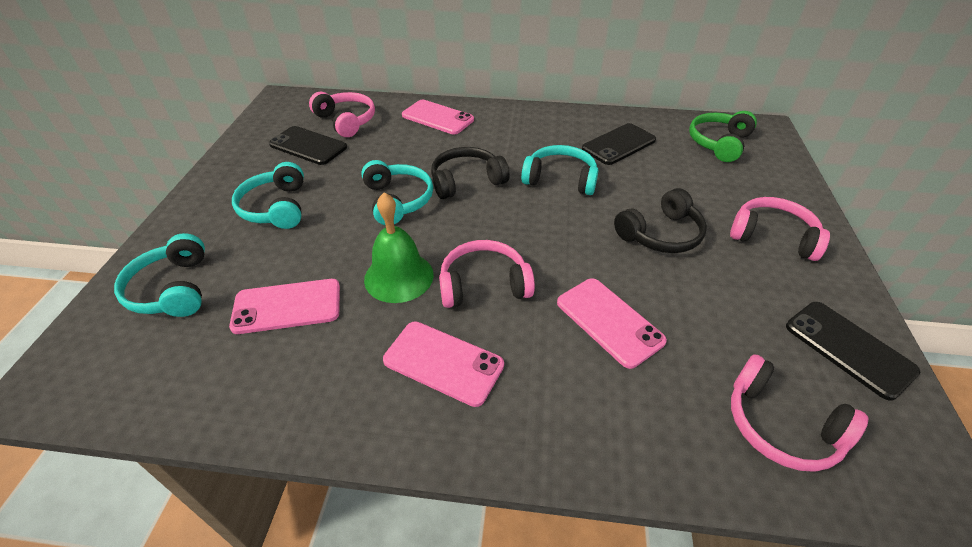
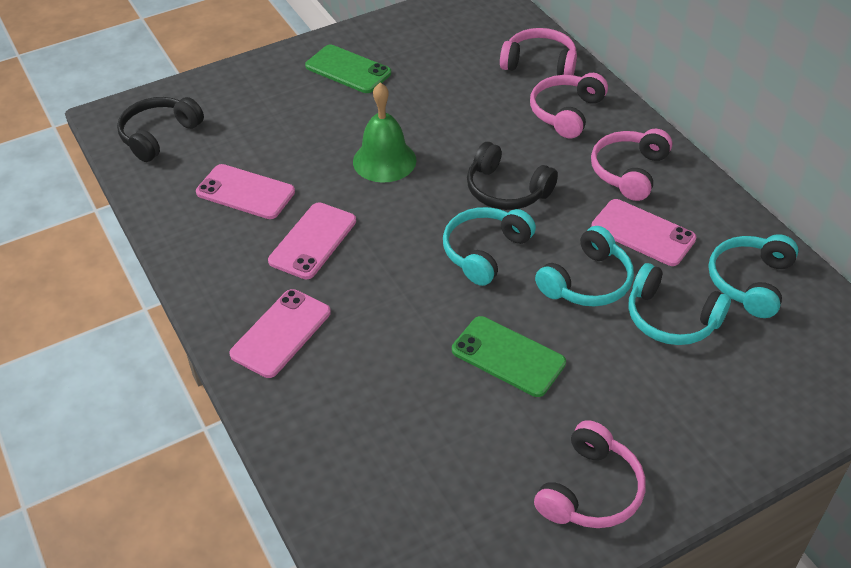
black phone: [269,126,347,165] [582,123,656,165] [786,302,921,401] = 3 -> none = 0
green headphones: [689,111,757,162] = 1 -> none = 0
green phone: none = 0 -> [305,45,391,93] [452,316,566,397] = 2

